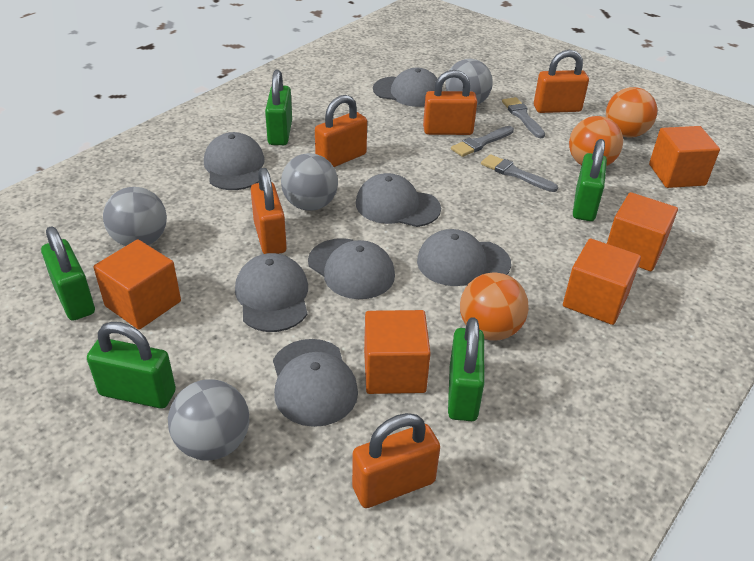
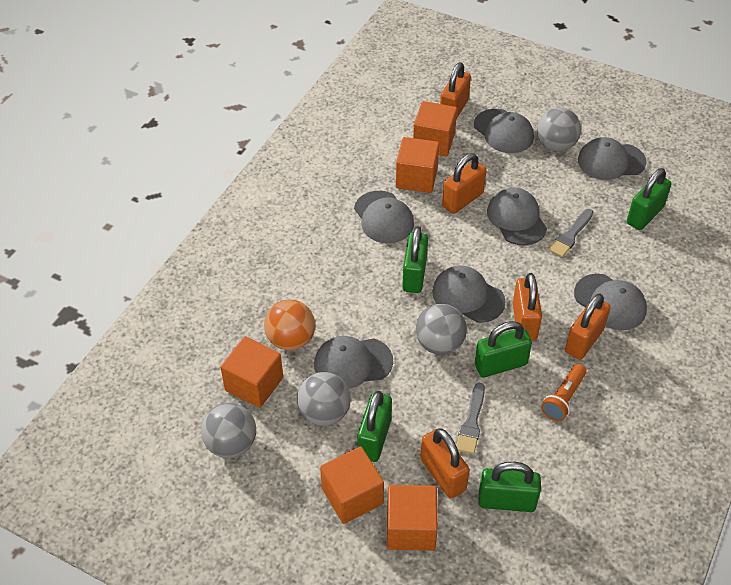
grey brush: [451,126,514,157] [481,154,558,192] [502,97,545,138] = 3 -> [456,383,485,455] [549,209,593,258] = 2
orange ball: [460,273,529,341] [569,116,623,166] [606,87,658,138] = 3 -> [264,300,315,350] = 1
orange flashlight: none = 0 -> [541,364,587,421] = 1

